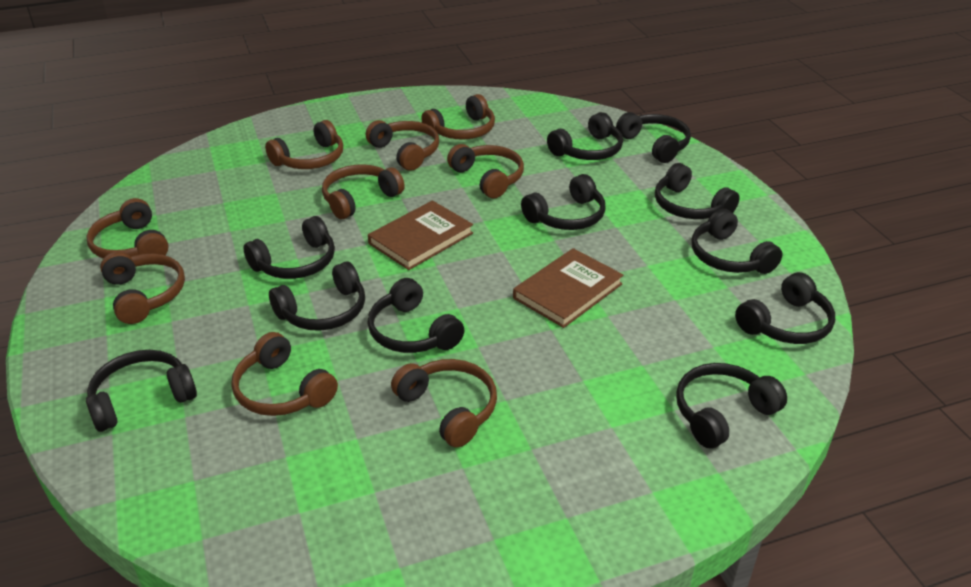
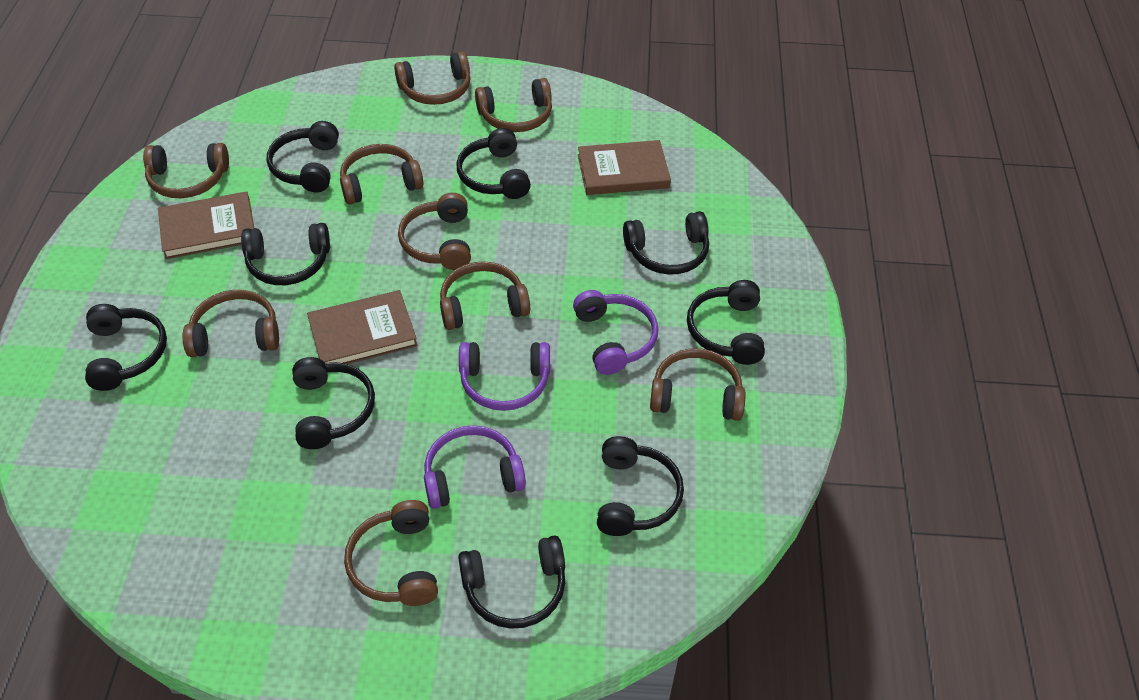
black headphones: [86,350,197,432] [243,216,335,279] [269,261,365,331] [368,278,464,353] [521,174,606,230] [547,112,623,160] [616,112,691,163] [655,163,740,219] [676,363,787,449] [692,209,783,274] [735,272,835,344] = 11 -> [85,304,167,391] [241,223,330,285] [267,121,339,193] [292,357,375,449] [456,128,531,199] [458,535,565,629] [597,436,684,536] [623,211,709,275] [687,280,765,365] = 9
brown book: [368,200,473,270] [513,248,623,328] = 2 -> [158,191,254,259] [307,290,418,364] [578,140,671,195] = 3
purple headphones: none = 0 -> [424,425,526,509] [459,342,550,411] [573,290,658,375] = 3

